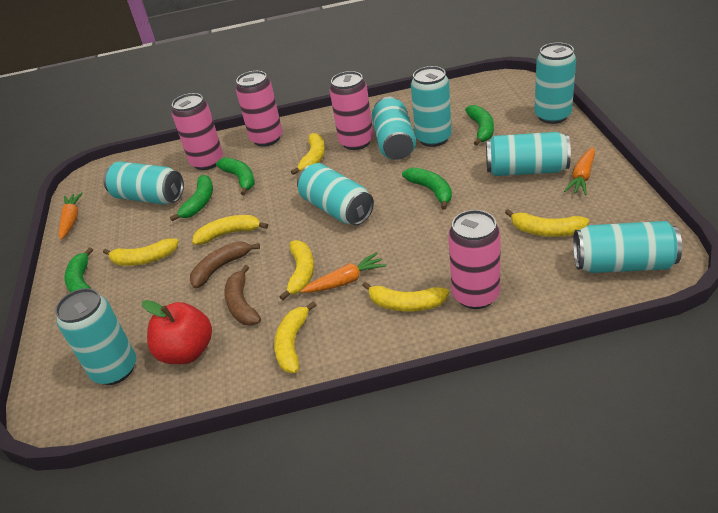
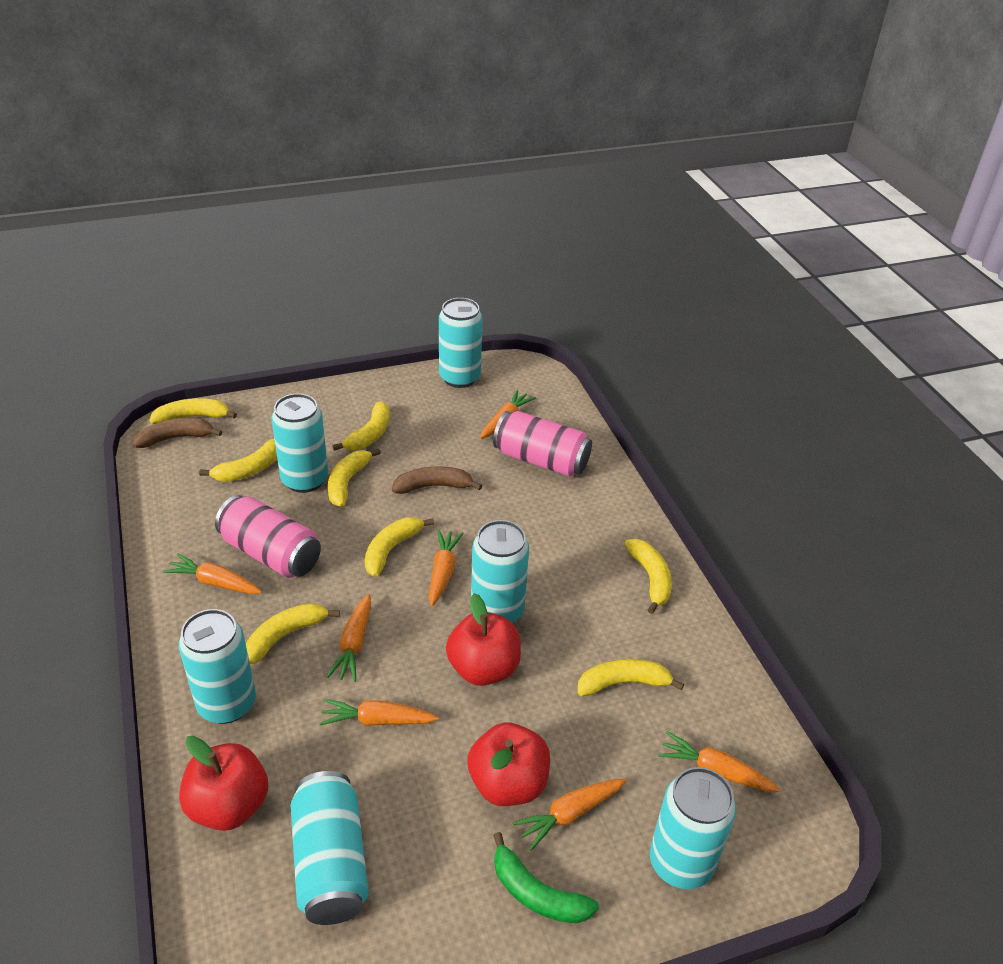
green banana: [65,247,93,293] [170,175,213,221] [216,157,255,196] [402,167,452,210] [465,105,494,146] = 5 -> [493,832,599,923] = 1
orange carrot: [59,192,83,240] [301,252,387,293] [564,147,595,195] = 3 -> [163,553,262,594] [319,699,439,726] [327,594,371,682] [429,529,464,606] [480,390,536,439] [513,779,626,851] [658,731,780,792] = 7
pink can: [172,93,223,170] [236,71,282,147] [330,71,373,150] [448,210,501,309] = 4 -> [215,495,321,578] [493,411,592,477] = 2
red apple: [142,300,212,364] = 1 -> [179,735,268,831] [446,593,521,686] [467,722,550,806] = 3
turquoise can: [55,288,136,385] [103,161,184,205] [297,163,374,225] [372,97,416,160] [411,66,452,147] [486,132,571,176] [534,42,576,124] [573,221,682,273] = 8 -> [179,609,256,724] [271,393,328,493] [290,771,369,925] [439,298,483,388] [471,520,529,623] [650,767,736,889] = 6
yellow banana: [103,238,179,266] [192,215,268,245] [274,301,316,373] [279,240,314,300] [291,133,325,175] [362,282,449,312] [505,209,589,237] = 7 -> [150,398,237,424] [199,439,277,482] [246,603,340,664] [328,448,381,507] [332,401,390,451] [365,517,434,577] [578,659,684,696] [625,539,672,614] = 8

